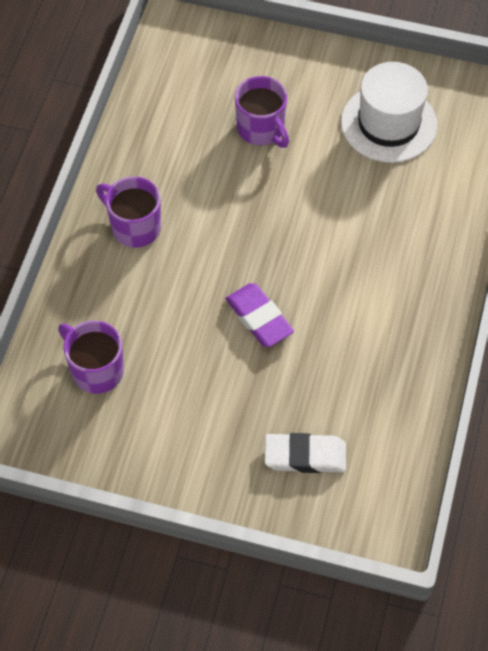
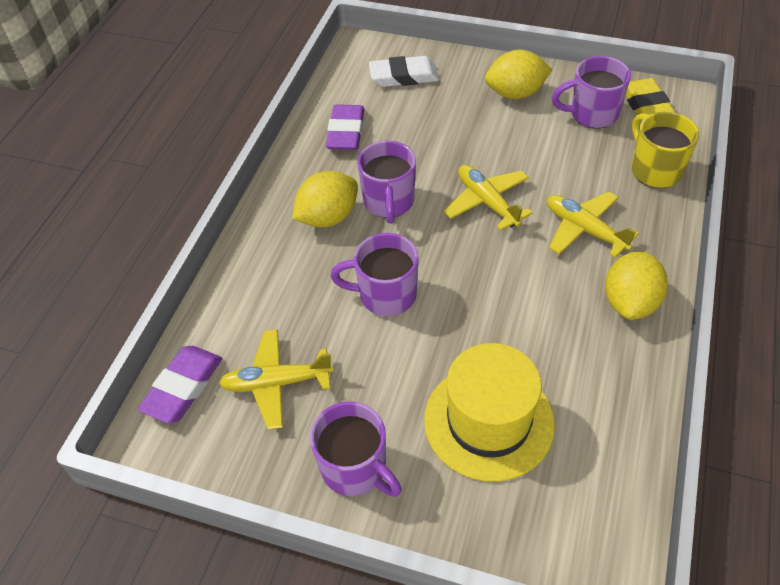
purple eraser: [225,283,294,347] = 1 -> [138,346,222,423] [326,104,365,150] = 2
purple mug: [58,320,124,394] [96,176,161,248] [235,76,289,148] = 3 -> [310,401,402,497] [330,233,419,316] [357,141,416,224] [552,56,631,128] = 4
white hat: [341,62,437,163] = 1 -> none = 0
yellow eraser: none = 0 -> [625,78,675,122] = 1
yellow hat: none = 0 -> [424,343,555,482] = 1
yellow lemon: none = 0 -> [292,171,358,227] [485,50,552,99] [605,251,668,320] = 3
yellow mug: none = 0 -> [631,112,699,188] = 1
yellow plane: none = 0 -> [219,329,334,430] [443,165,533,231] [547,191,639,258] = 3

